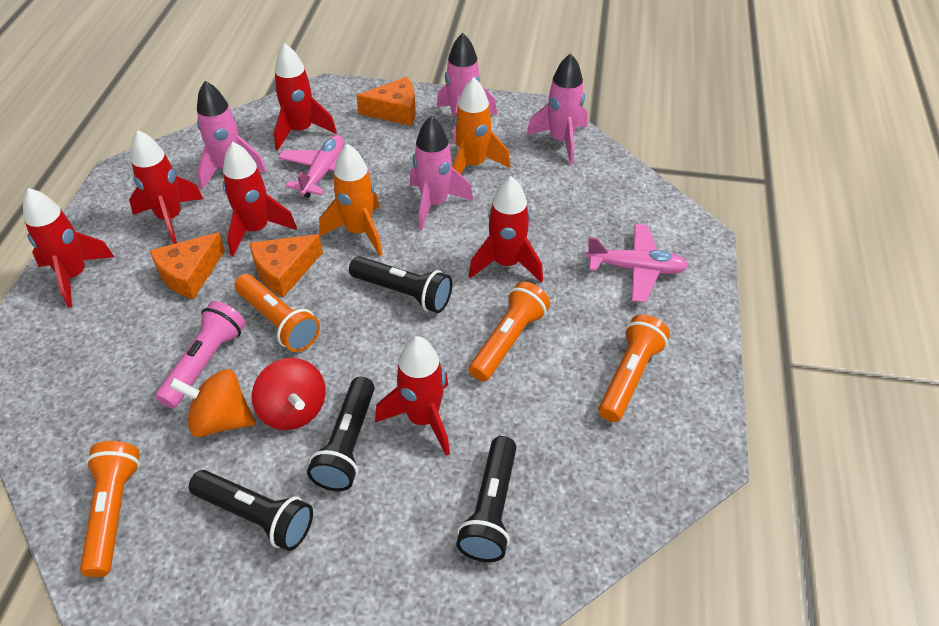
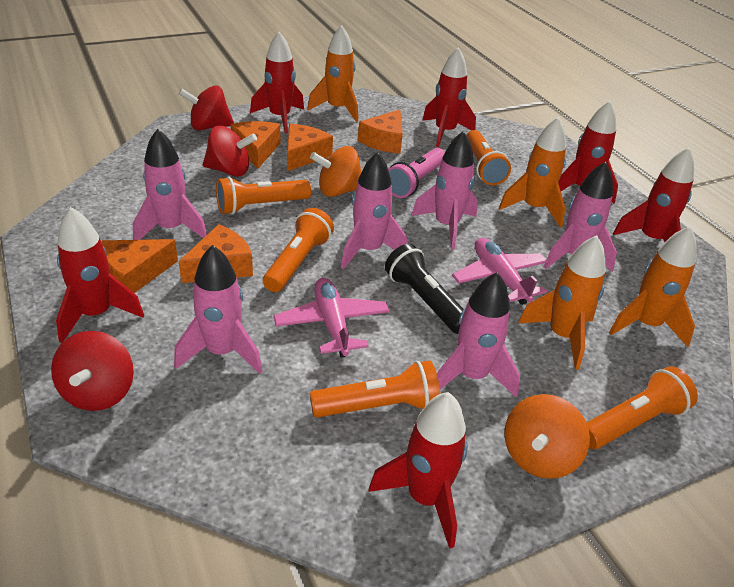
black flashlight: [189,470,313,551] [307,377,375,491] [349,256,452,313] [456,436,517,562] = 4 -> [385,244,463,334] = 1
orange cheese: [150,232,225,299] [250,234,323,297] [356,77,416,126] = 3 -> [101,239,178,293] [179,224,253,283] [231,121,280,169] [287,124,333,171] [358,109,403,154] = 5
orange flashlight: [80,441,140,577] [234,274,320,352] [469,281,550,382] [598,315,670,422] = 4 -> [216,176,311,215] [263,208,334,292] [310,360,440,418] [466,130,511,185] [586,367,698,449] = 5
orange rocket: [319,144,383,256] [453,77,510,174] = 2 -> [307,25,358,122] [499,117,566,227] [518,235,606,370] [609,226,696,347] = 4
orange spinning top: [169,369,256,437] = 1 -> [310,146,362,197] [504,394,590,479] = 2
pink rocket: [197,81,267,190] [410,116,473,230] [437,33,497,142] [526,53,587,165] = 4 -> [133,129,207,240] [174,245,262,374] [341,152,408,270] [411,131,478,249] [437,272,520,398] [544,162,617,272] = 6
red spinning top: [252,358,326,430] = 1 -> [51,331,134,411] [179,85,234,130] [203,126,257,177] = 3

